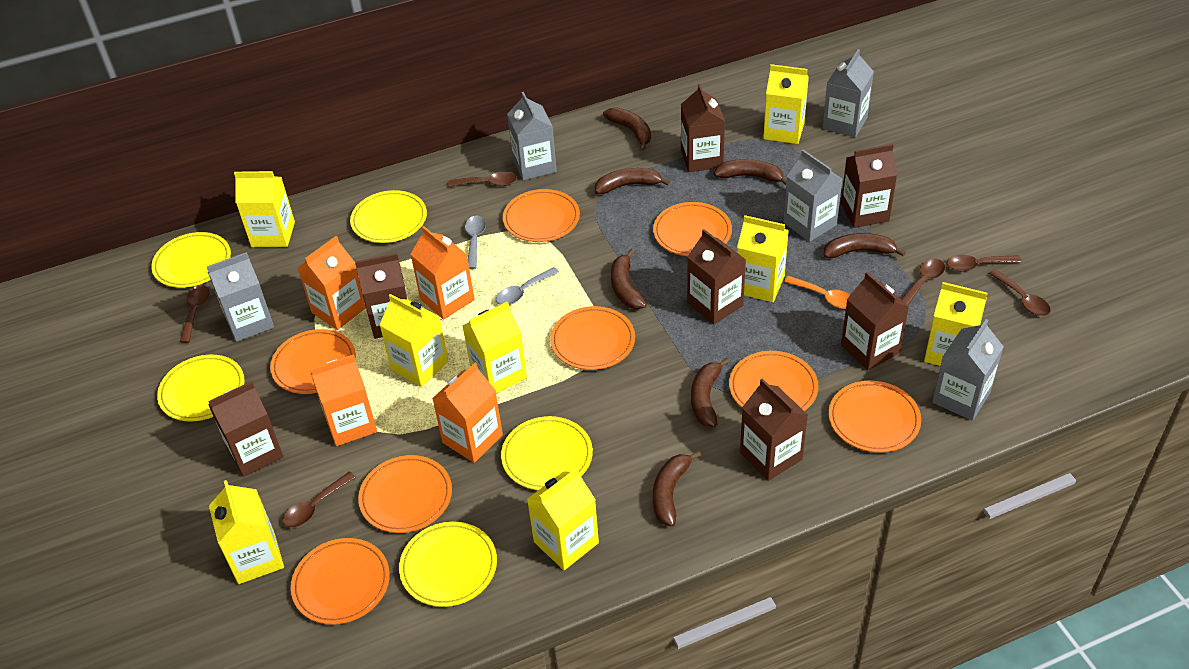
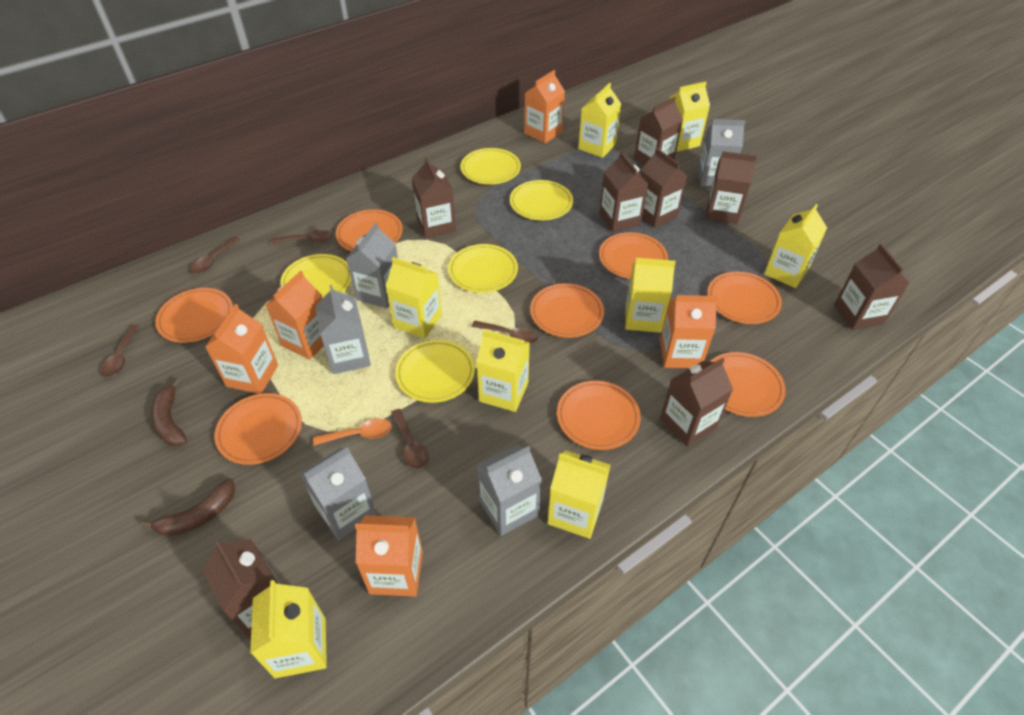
brown banana: [595,168,670,194] [603,107,651,151] [611,249,647,309] [653,451,701,527] [691,358,730,427] [714,159,787,185] [824,233,906,258] = 7 -> [140,478,235,536] [151,378,187,446] = 2
brown carton: [209,381,283,477] [355,253,408,339] [681,84,725,172] [687,229,746,324] [740,378,808,481] [841,144,897,228] [841,272,909,371] = 7 -> [202,539,280,639] [412,157,456,239] [599,152,648,232] [634,97,683,165] [641,148,687,228] [660,358,733,447] [706,151,757,224] [834,244,909,330] = 8
brown spoon: [180,285,209,343] [283,471,356,528] [448,172,517,186] [901,259,945,305] [947,255,1022,271] [989,269,1051,316] = 6 -> [101,324,139,377] [190,236,240,274] [270,230,332,244] [391,409,429,469] [471,321,538,344] = 5
grey spoon: [465,216,486,269] [496,267,559,305] = 2 -> none = 0
orange carton: [298,236,366,330] [310,354,377,446] [410,226,475,320] [432,363,503,463] = 4 -> [205,304,278,394] [266,271,324,360] [355,515,423,597] [524,70,565,143] [660,295,718,368] = 5

